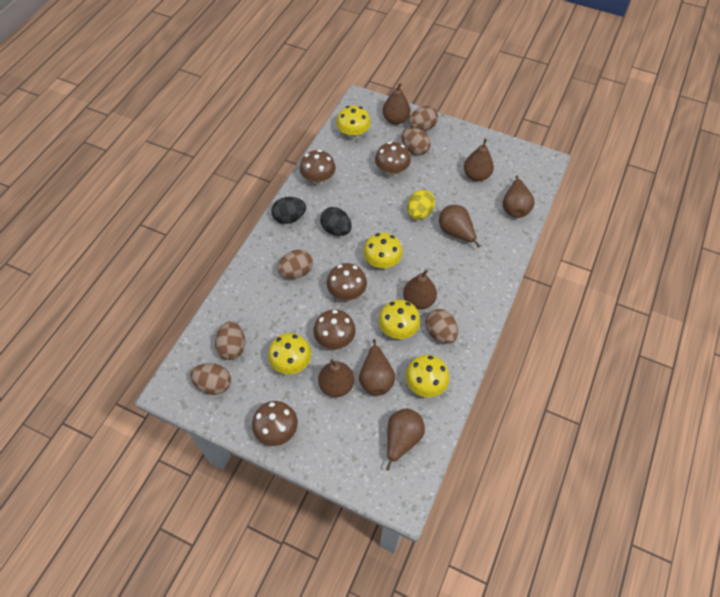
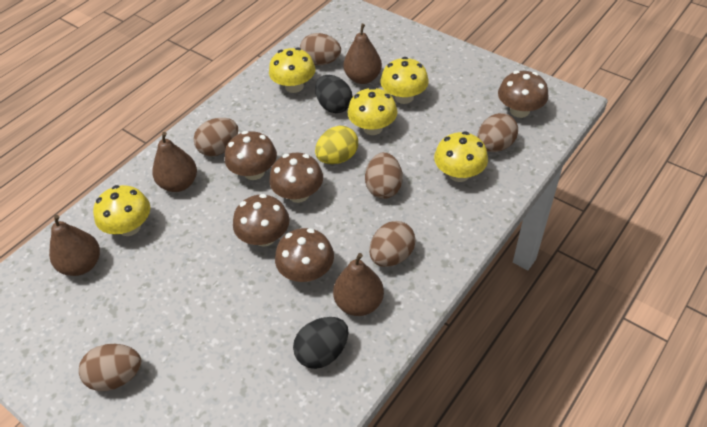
brown pear: [318,359,354,397] [359,339,395,396] [382,83,410,124] [386,408,425,471] [403,270,437,310] [439,205,481,248] [464,139,494,181] [503,176,534,218] = 8 -> [49,215,100,276] [152,132,197,192] [333,253,384,316] [343,24,382,84] = 4

